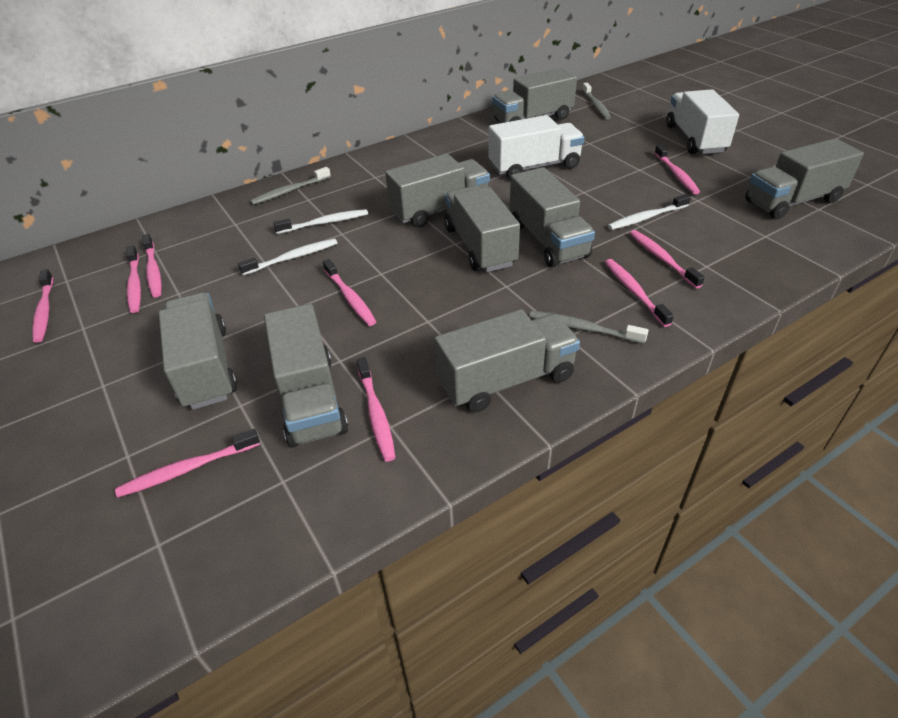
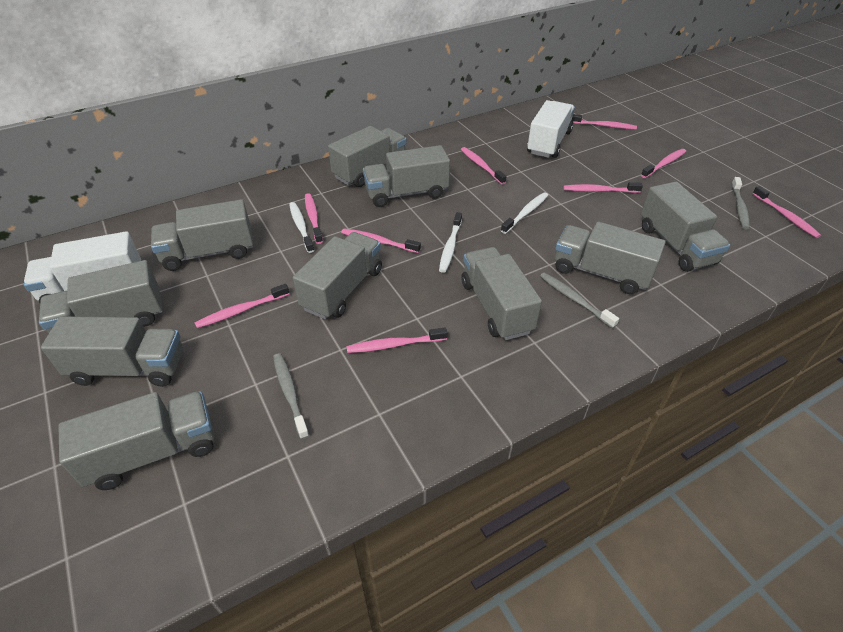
grey truck: [159,292,237,410] [264,304,348,448] [385,154,490,228] [435,309,580,412] [444,186,520,272] [492,68,577,123] [510,167,595,267] [745,138,864,219] = 8 -> [39,260,163,333] [41,316,183,387] [58,391,215,490] [151,199,253,271] [293,232,382,319] [328,126,407,187] [363,145,450,207] [461,247,542,340] [555,222,666,294] [641,182,730,272] = 10

